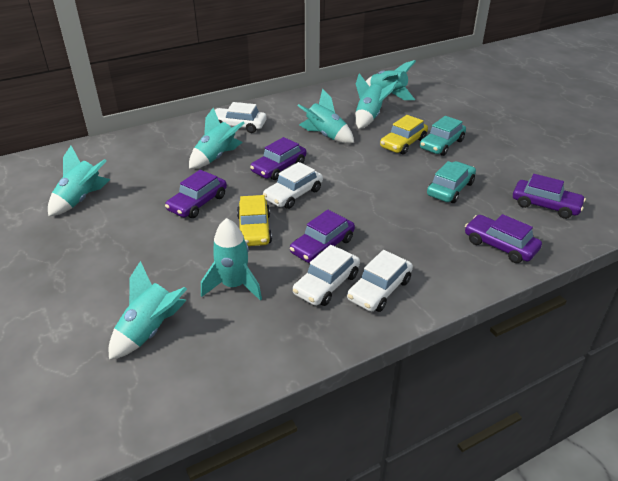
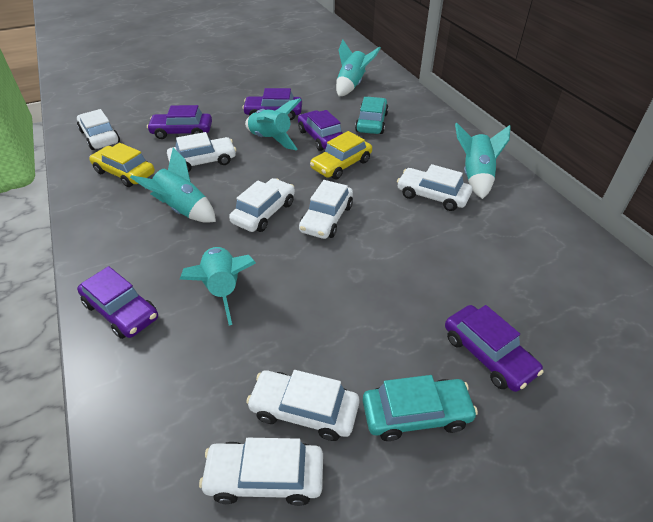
turquoise rocket: [48,146,110,216] [109,261,187,360] [189,108,244,169] [201,218,262,300] [298,88,354,144] [355,73,398,129] [366,60,416,100] = 7 -> [130,147,216,223] [179,247,256,325] [245,98,301,150] [336,40,381,96] [455,123,511,199] = 5
white car: [215,102,266,133] [263,162,323,209] [293,245,360,306] [347,250,413,312] = 4 -> [77,109,120,150] [167,132,236,172] [199,438,323,506] [229,178,295,232] [246,370,360,441] [299,180,353,239] [397,164,473,211] = 7

